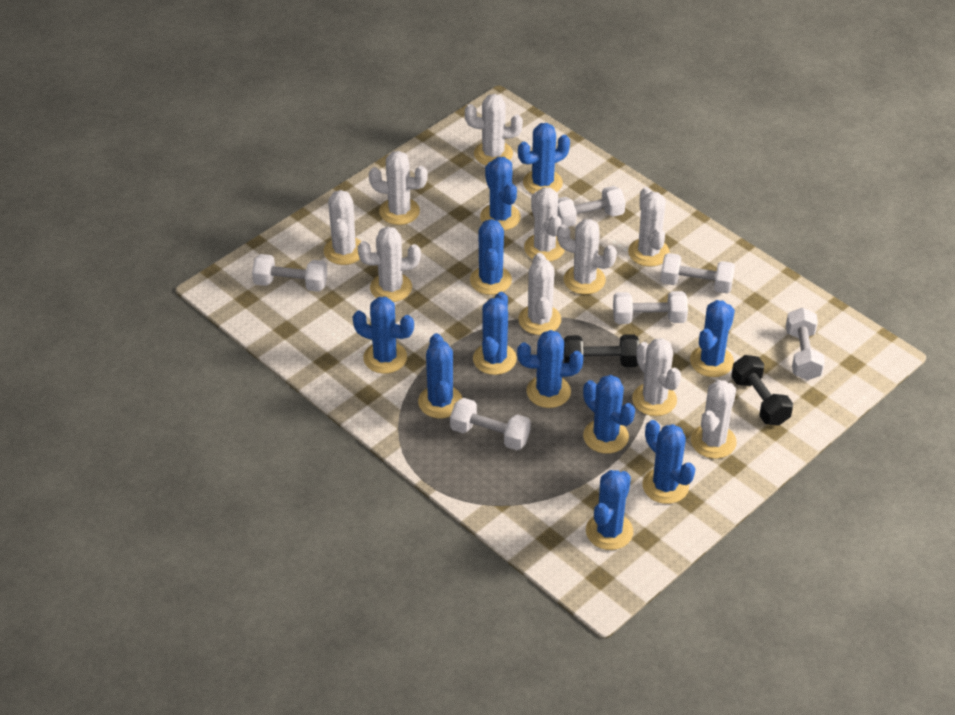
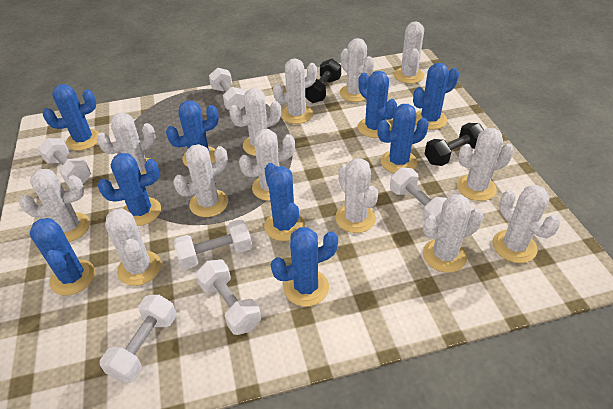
blue cactus: [353,297,414,374] [418,333,462,418] [470,219,512,295] [473,292,517,375] [480,157,521,230] [517,330,583,408] [518,123,570,194] [583,375,635,454] [586,470,633,550] [642,420,695,504] [690,300,735,377] = 11 -> [30,218,95,296] [43,84,100,151] [98,153,161,226] [166,100,219,167] [264,163,305,241] [271,227,338,306] [358,71,397,138] [377,104,429,173] [413,63,459,130] = 9
white cactus: [324,190,361,265] [358,226,421,302] [369,151,428,225] [465,94,523,165] [518,253,561,335] [524,187,565,262] [557,219,617,294] [628,187,670,267] [632,338,681,416] [691,380,737,459] = 10 -> [19,169,90,242] [97,112,156,175] [105,208,161,286] [173,144,228,217] [229,88,281,156] [239,129,295,201] [273,58,317,124] [335,158,378,233] [340,38,374,102] [394,21,424,84] [423,195,484,273] [457,128,514,201] [492,185,560,263] = 13

